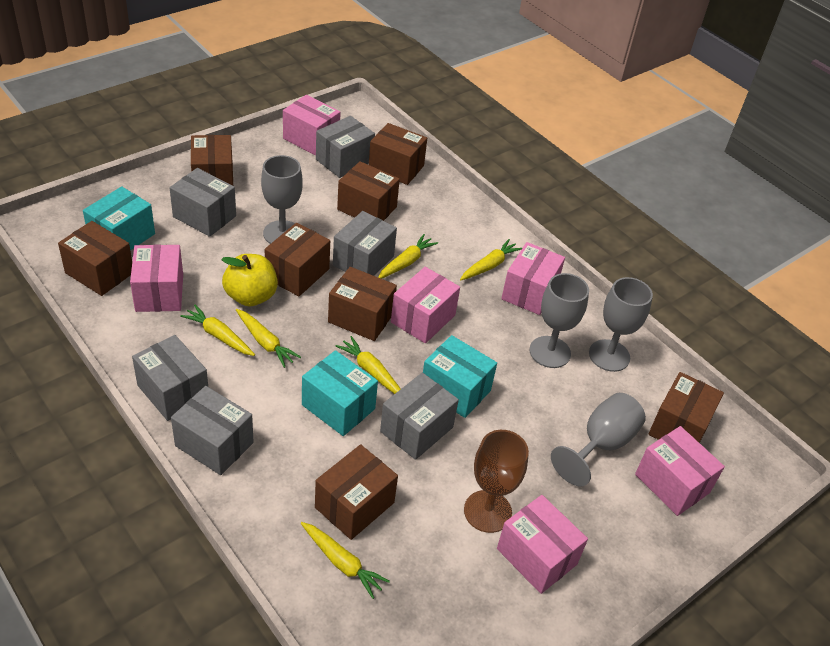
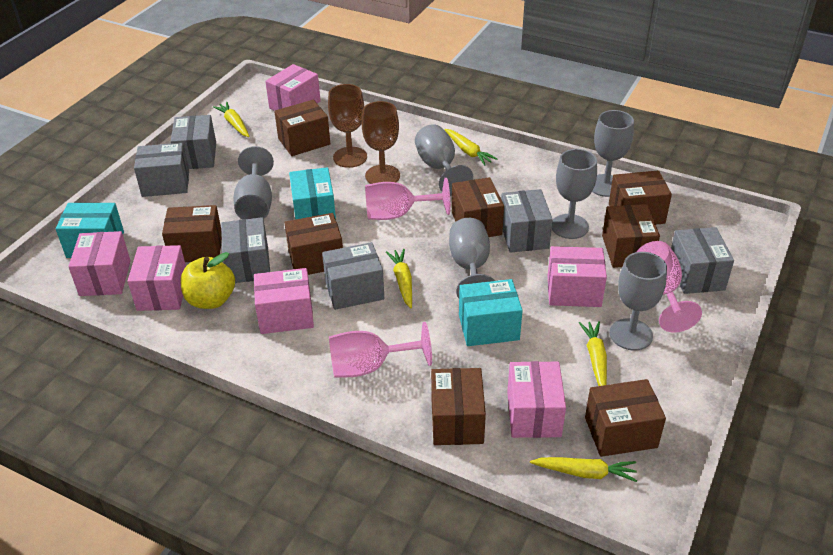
brown goblet: [464,430,529,533] = 1 -> [328,84,367,168] [362,101,400,184] = 2
grey goblet: [261,155,303,244] [529,273,589,368] [551,393,646,487] [589,277,653,372] = 4 -> [233,146,274,219] [415,124,473,196] [449,218,495,298] [552,149,597,239] [592,110,634,197] [610,252,667,350] = 6
pink goblet: none = 0 -> [329,322,432,378] [365,178,450,220] [637,241,702,333] = 3
yellow carrot: [180,305,255,356] [236,309,301,368] [301,522,390,599] [336,336,401,394] [378,234,438,279] [460,239,522,280] = 6 -> [213,102,250,137] [386,249,412,308] [444,129,497,166] [530,457,637,482] [579,321,607,386] = 5

